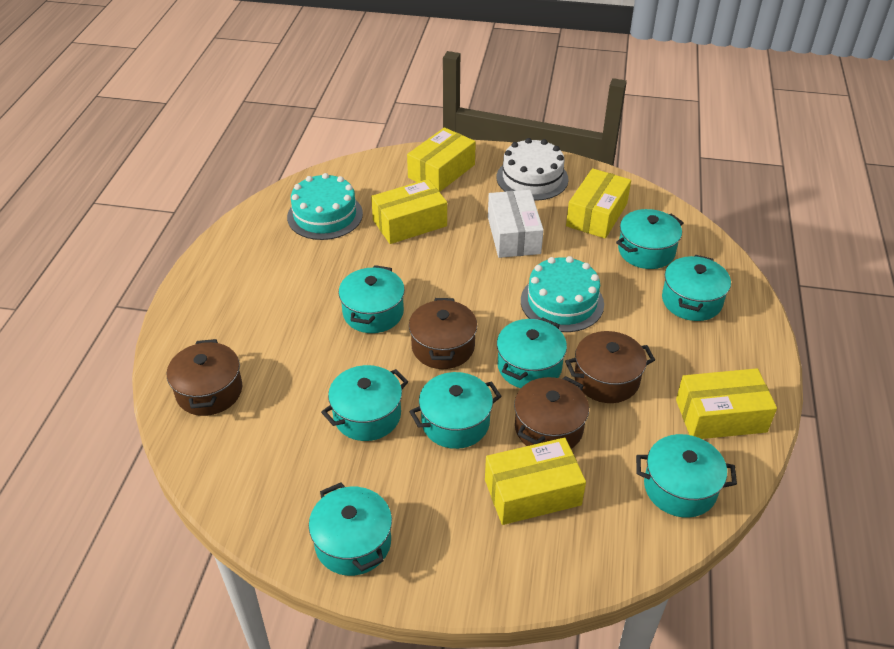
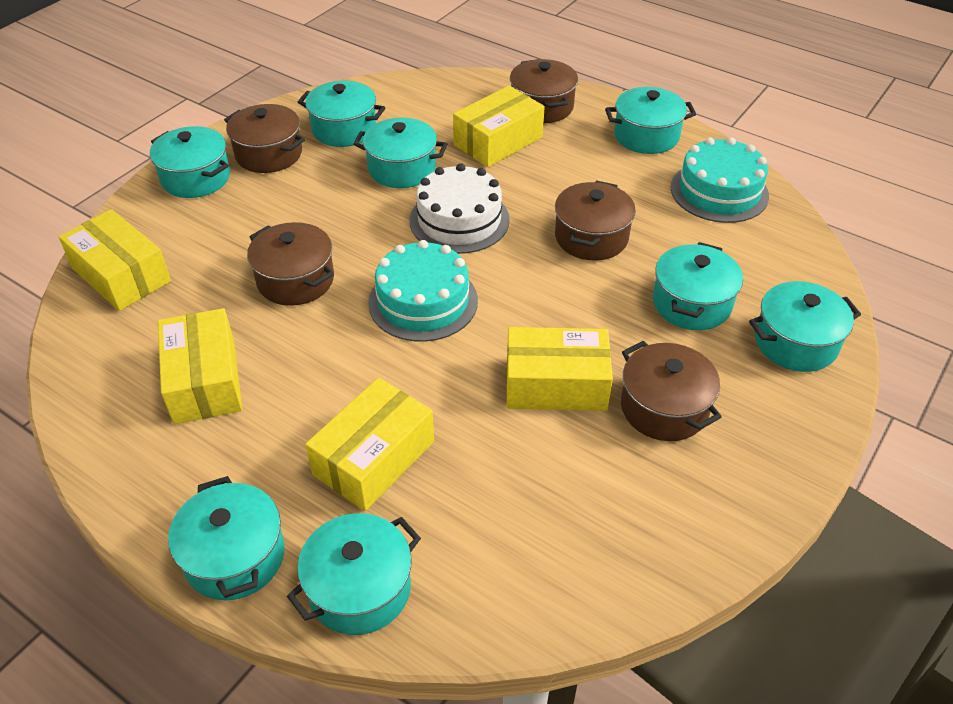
brown pot: [167,339,242,416] [409,298,477,369] [514,376,589,449] [565,331,655,403] = 4 -> [224,104,305,173] [247,222,334,306] [510,59,578,123] [555,181,636,261] [621,341,722,441] = 5
white box: [488,190,544,258] = 1 -> none = 0

